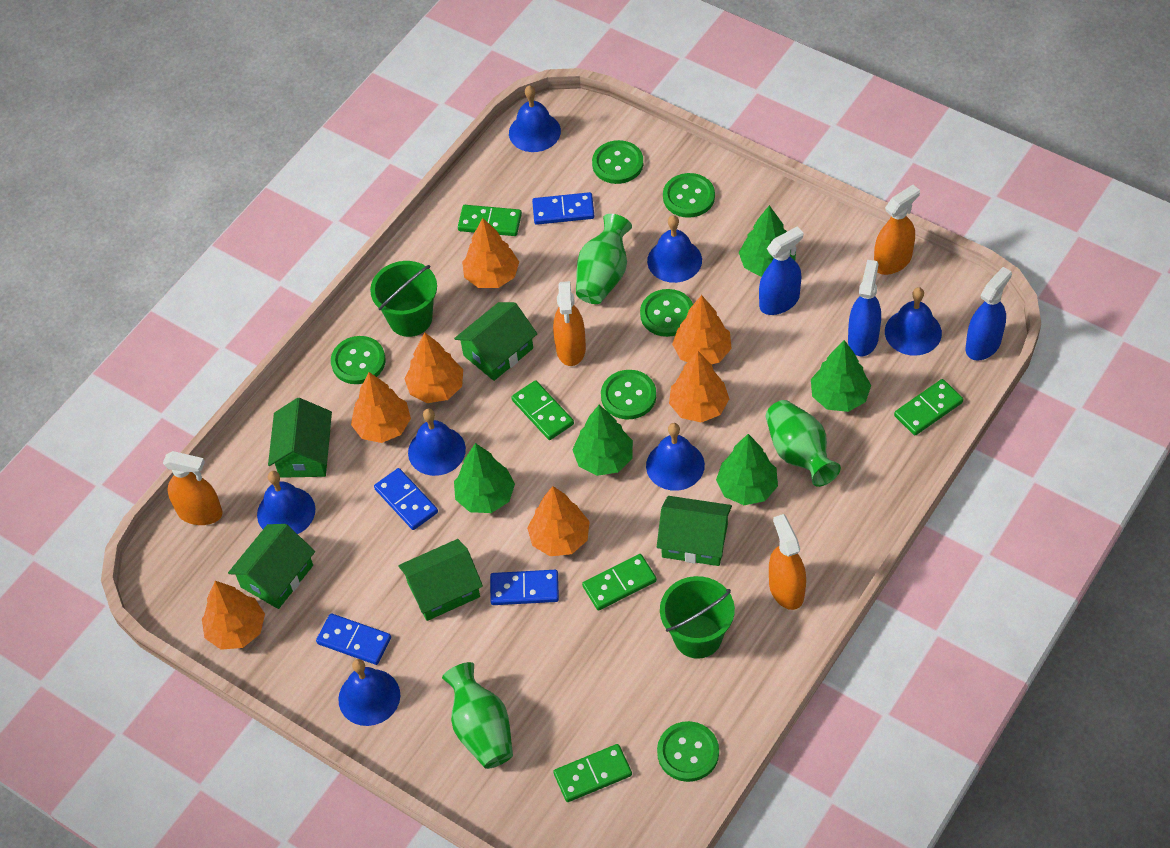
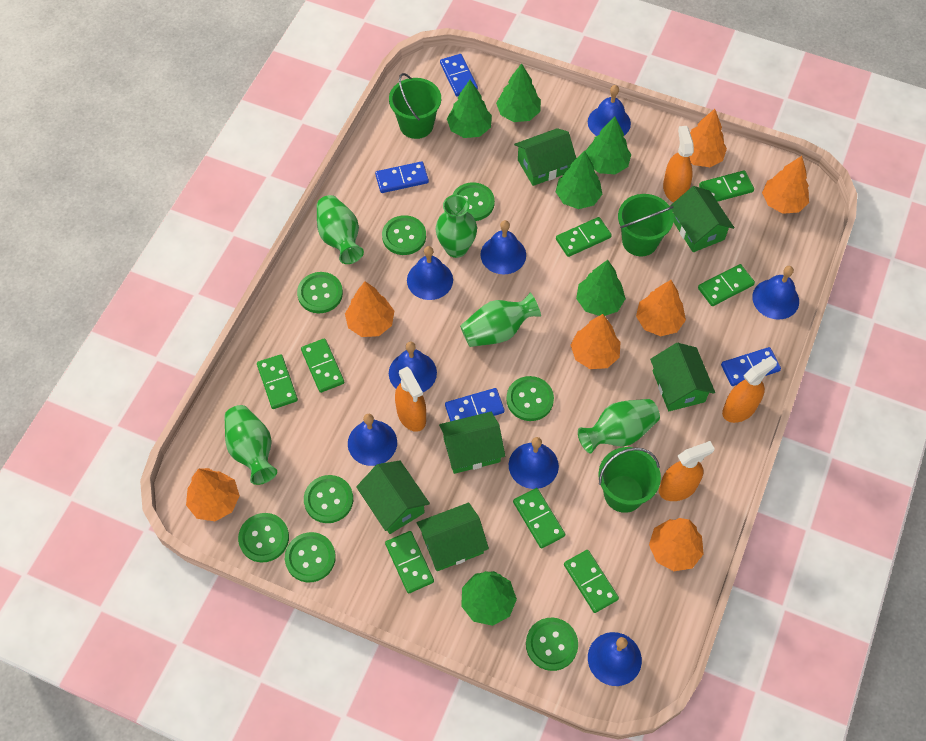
blue bell: [257,471,315,534] [338,659,400,726] [408,409,466,476] [509,85,561,152] [646,423,705,491] [647,215,702,283] [885,287,942,356] = 7 -> [348,414,397,466] [389,341,437,392] [407,246,453,300] [480,220,526,274] [509,437,559,489] [588,85,631,136] [588,632,642,686] [752,266,799,320] = 8
blue spray bottle: [759,227,803,315] [848,260,881,356] [966,267,1012,361] = 3 -> none = 0
green bucket: [370,261,437,337] [660,576,735,659] = 2 -> [389,73,441,139] [598,447,661,513] [618,194,674,256] = 3
green button: [331,336,386,384] [592,140,643,184] [601,370,656,419] [640,289,693,337] [657,721,719,782] [663,173,715,218] = 6 -> [238,513,289,563] [285,532,336,583] [297,272,343,313] [304,475,353,523] [382,215,426,255] [452,182,495,221] [506,376,554,421] [526,618,578,671] = 8
green domino: [458,205,522,236] [511,380,574,440] [553,744,632,802] [582,554,657,611] [894,379,963,435] = 5 -> [257,354,298,409] [301,338,344,393] [385,531,434,594] [513,488,565,549] [556,217,612,257] [564,550,619,613] [698,264,755,306] [699,170,754,202] = 8
green house: [228,524,315,609] [268,398,332,478] [398,539,483,621] [454,302,537,381] [657,496,732,566] = 5 -> [356,460,430,534] [417,503,489,571] [439,412,505,474] [514,128,576,186] [650,343,715,411] [670,186,734,252] = 6
green tree: [454,443,515,513] [572,405,633,476] [716,434,778,505] [739,205,796,277] [811,340,871,412] = 5 -> [447,80,492,138] [461,571,517,626] [496,63,541,122] [555,151,602,209] [576,260,626,316] [585,117,631,174] = 6
green vase: [442,662,513,769] [576,214,632,304] [766,400,841,487] = 3 -> [224,405,277,485] [317,195,364,264] [436,195,477,258] [460,292,541,347] [578,399,660,453] = 5

